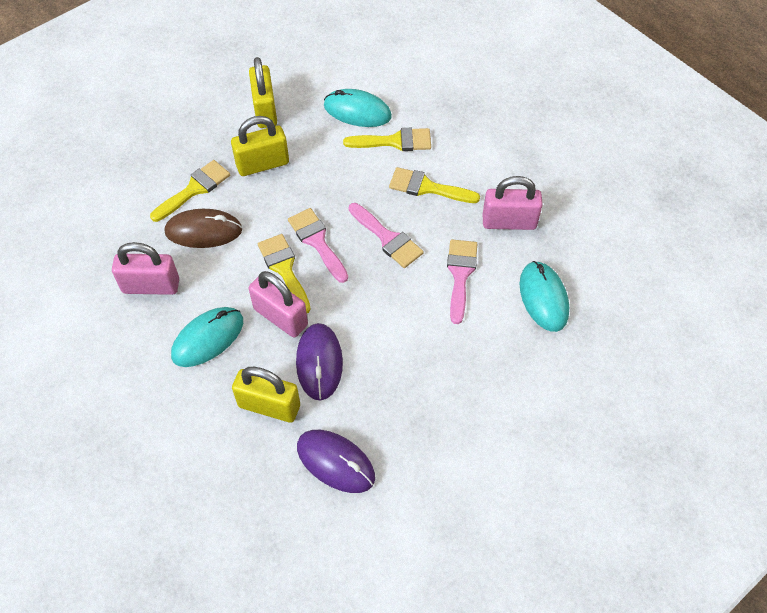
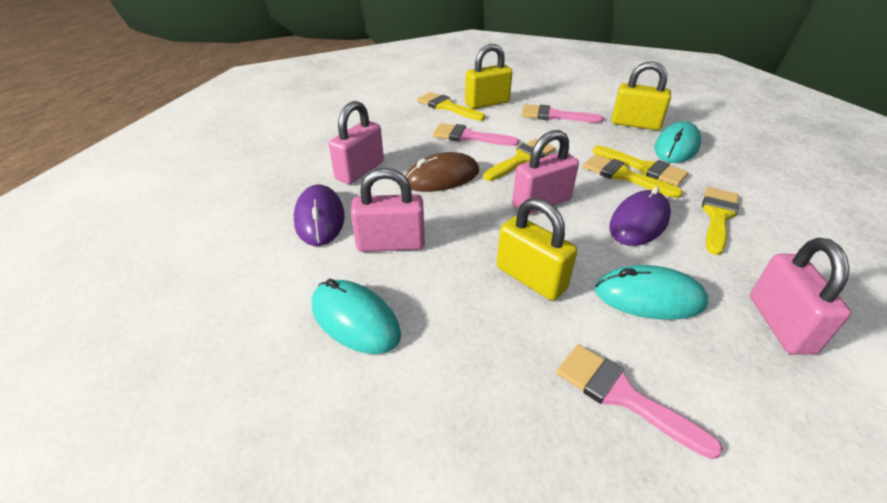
pink padlock: [112,242,179,295] [249,271,308,338] [483,176,543,230] = 3 -> [329,101,384,184] [351,168,425,252] [512,130,579,214] [750,238,851,355] = 4
yellow brush: [150,160,230,222] [258,234,311,313] [343,128,431,151] [389,167,480,203] = 4 -> [417,92,485,121] [483,139,555,181] [583,154,683,198] [593,146,689,186] [702,187,739,255] = 5

